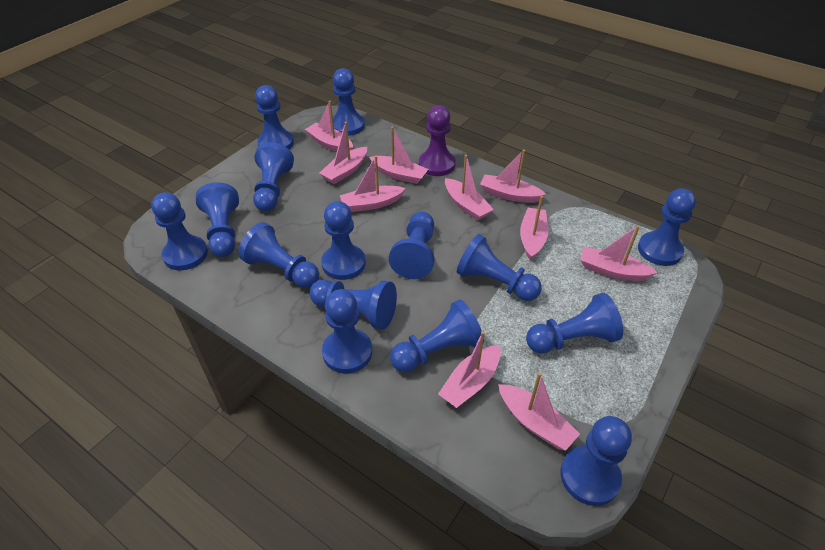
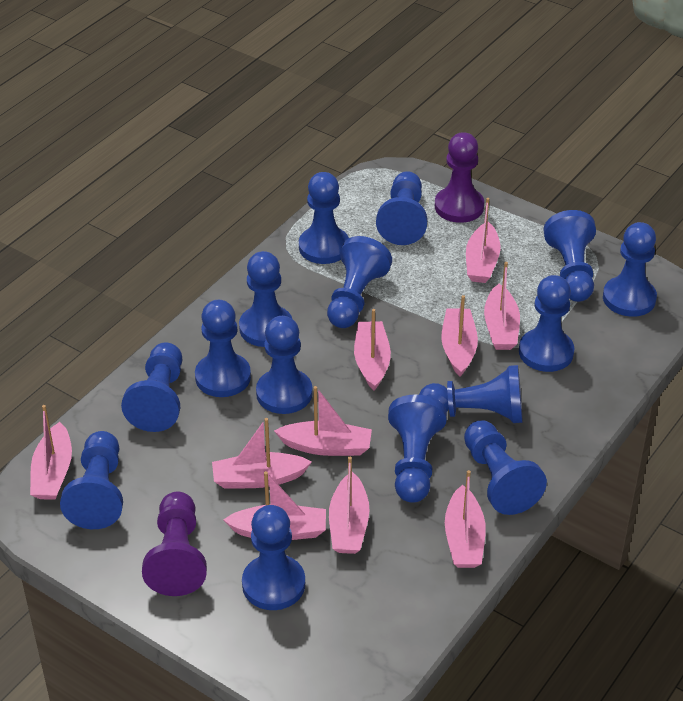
purple pawn: [419,105,456,176] = 1 -> [142,491,207,596] [435,132,484,223] = 2

